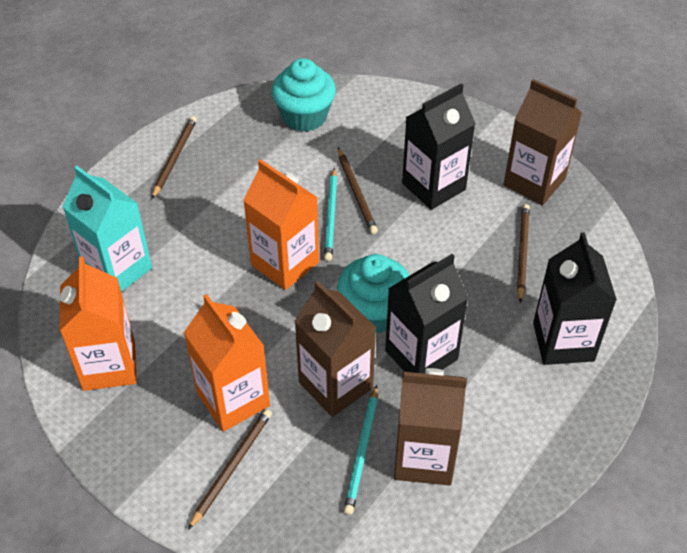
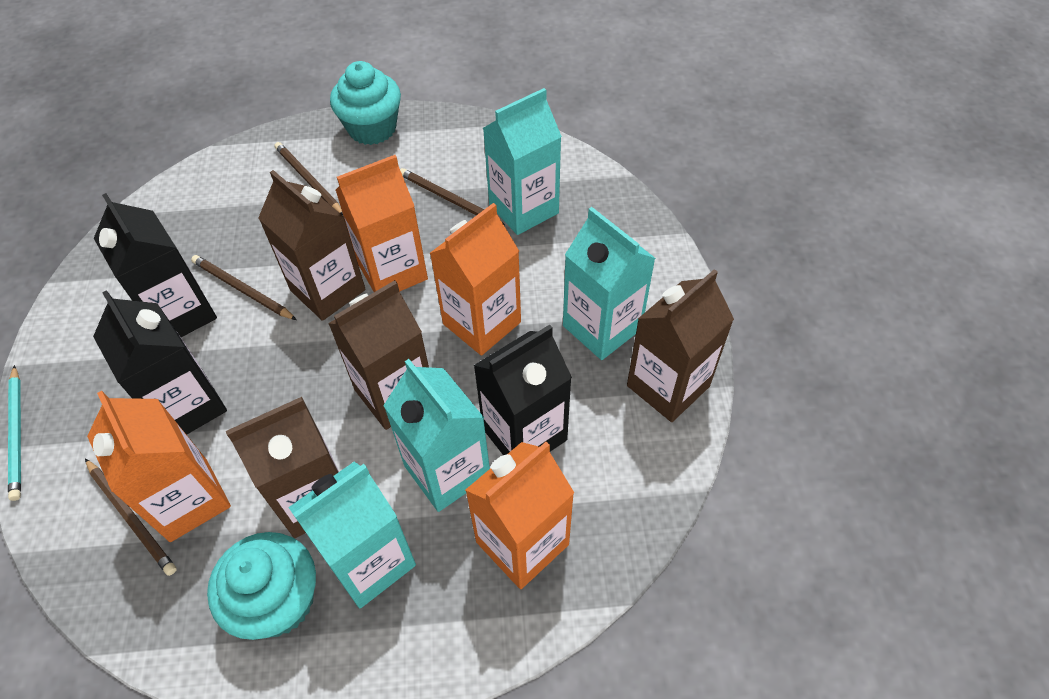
brown carton: [294,281,376,417] [394,368,467,486] [503,79,582,205] = 3 -> [226,397,339,538] [258,170,366,321] [328,280,429,430] [627,269,734,422] = 4
orange carton: [60,256,137,391] [183,294,270,432] [243,159,319,290] = 3 -> [87,391,231,542] [336,155,428,292] [430,203,521,355] [465,442,574,589] = 4
turquoise carton: [62,166,152,292] = 1 -> [288,462,416,608] [383,359,490,512] [483,88,562,235] [563,207,656,360] = 4
turquoise pencil: [324,168,337,261] [344,385,378,515] = 2 -> [8,365,21,501] = 1

